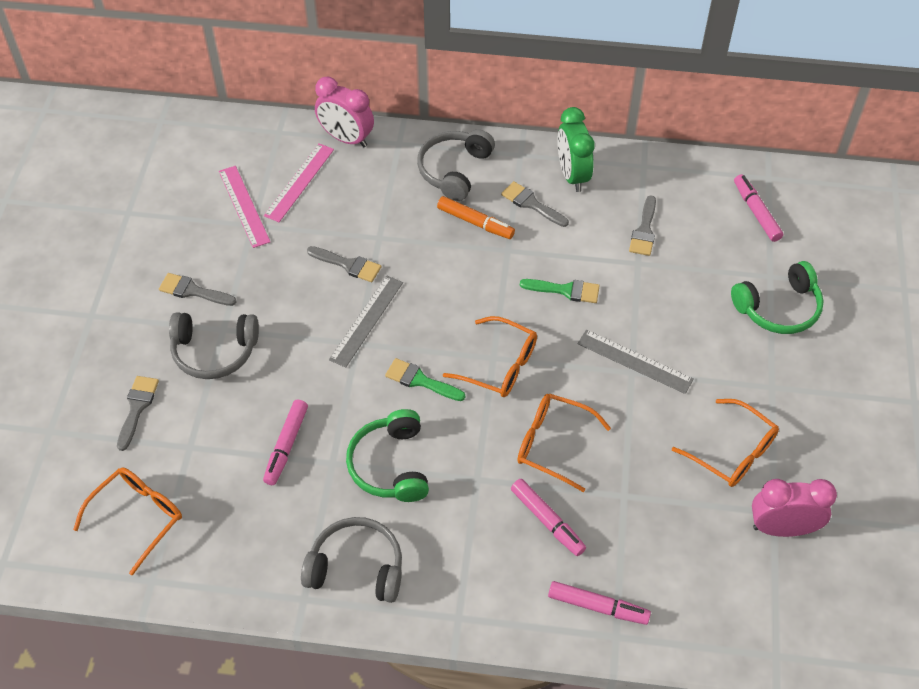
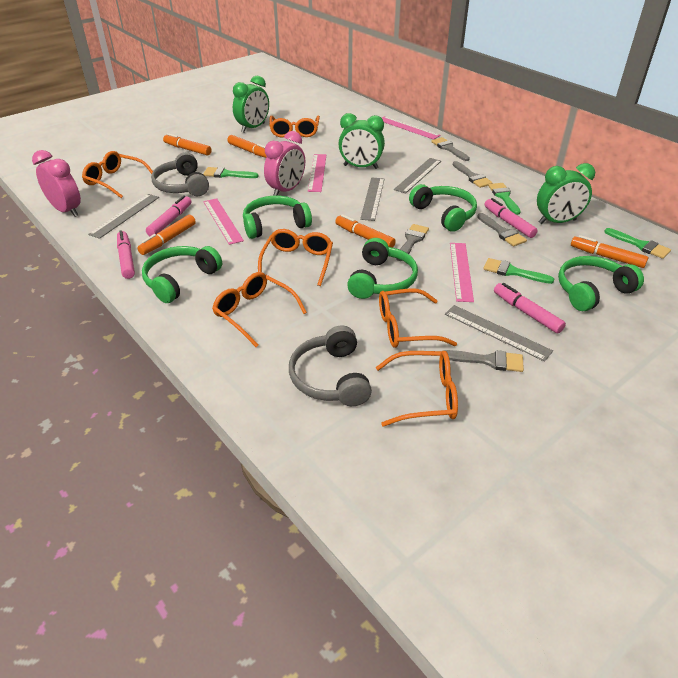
green brush: [385,358,465,401] [520,279,600,303] = 2 -> [203,167,259,178] [483,258,554,284] [488,183,521,215] [604,228,671,259] = 4
green clock: [557,107,595,192] = 1 -> [233,76,269,132] [339,113,385,169] [537,163,595,224] = 3
green headphones: [346,409,429,502] [731,261,824,334] = 2 -> [142,246,222,303] [243,196,312,239] [347,238,418,299] [409,184,477,232] [558,256,644,311] = 5
grey headphones: [169,313,259,379] [301,517,402,603] [417,129,495,201] = 3 -> [151,152,209,196] [289,325,372,406] = 2
grey ruler: [329,276,403,368] [577,330,694,394] = 2 -> [88,194,159,239] [360,177,384,221] [394,158,441,193] [445,305,553,362] = 4
orange glasses: [73,468,182,575] [443,316,537,397] [517,393,611,492] [672,399,779,487] = 4 -> [82,151,153,198] [212,272,307,347] [258,229,333,286] [269,115,320,137] [376,351,458,427] [379,288,457,348] = 6
orange marker: [437,196,515,239] = 1 -> [137,215,196,255] [163,133,212,156] [228,135,267,158] [335,214,396,248] [571,235,648,268] = 5
pink ruler: [219,166,271,248] [264,143,334,222] = 2 -> [203,198,244,245] [308,154,326,192] [382,116,441,140] [450,243,474,302] = 4

